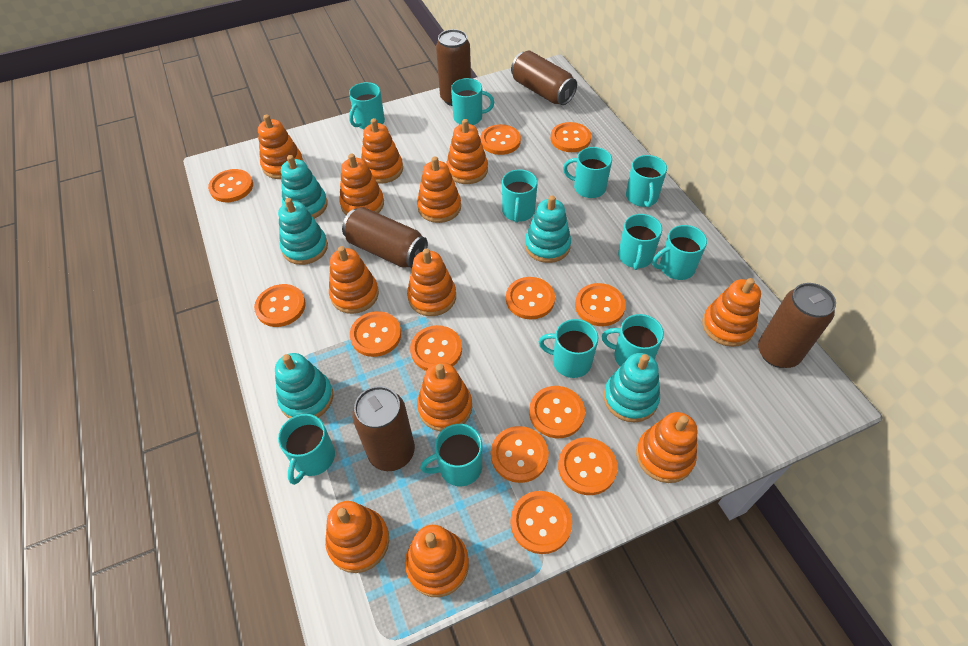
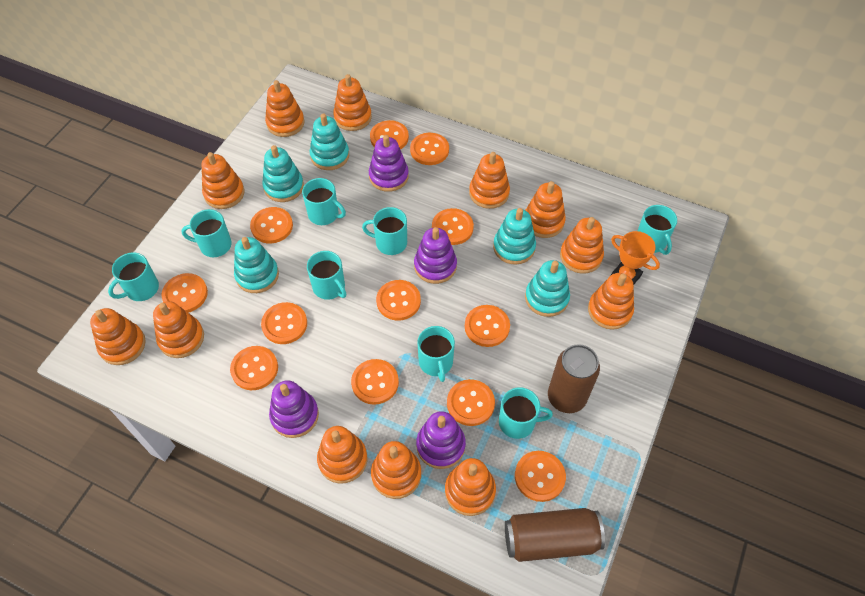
brown can: [342,207,428,268] [352,386,415,471] [436,29,471,106] [511,51,577,105] [758,283,836,368] = 5 -> [505,508,605,562] [548,344,600,413] = 2
orange trophy: none = 0 -> [610,231,660,285] = 1
purple stacking toy: none = 0 -> [269,380,319,438] [369,135,409,192] [414,227,457,284] [416,411,466,469] = 4
turquoise mug: [278,414,335,485] [349,82,385,129] [420,424,482,486] [451,78,494,125] [502,169,538,223] [539,319,598,378] [563,147,612,198] [602,314,664,366] [618,214,662,270] [626,155,667,208] [652,225,707,280] = 11 -> [108,252,159,301] [181,209,232,257] [302,178,346,225] [307,251,346,300] [362,207,407,255] [417,326,455,382] [499,387,553,439] [638,205,677,255] = 8

